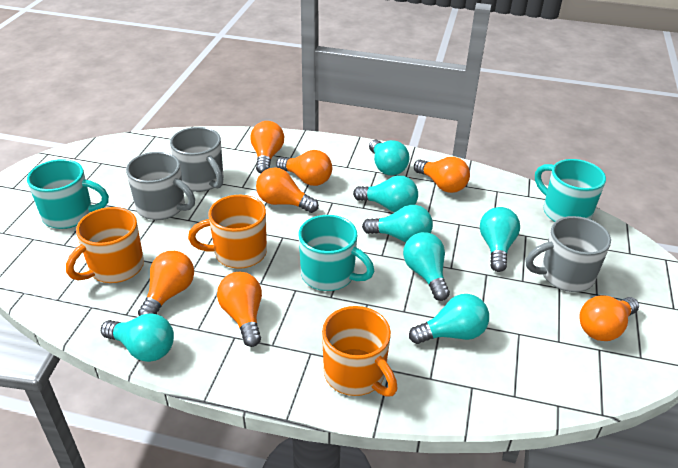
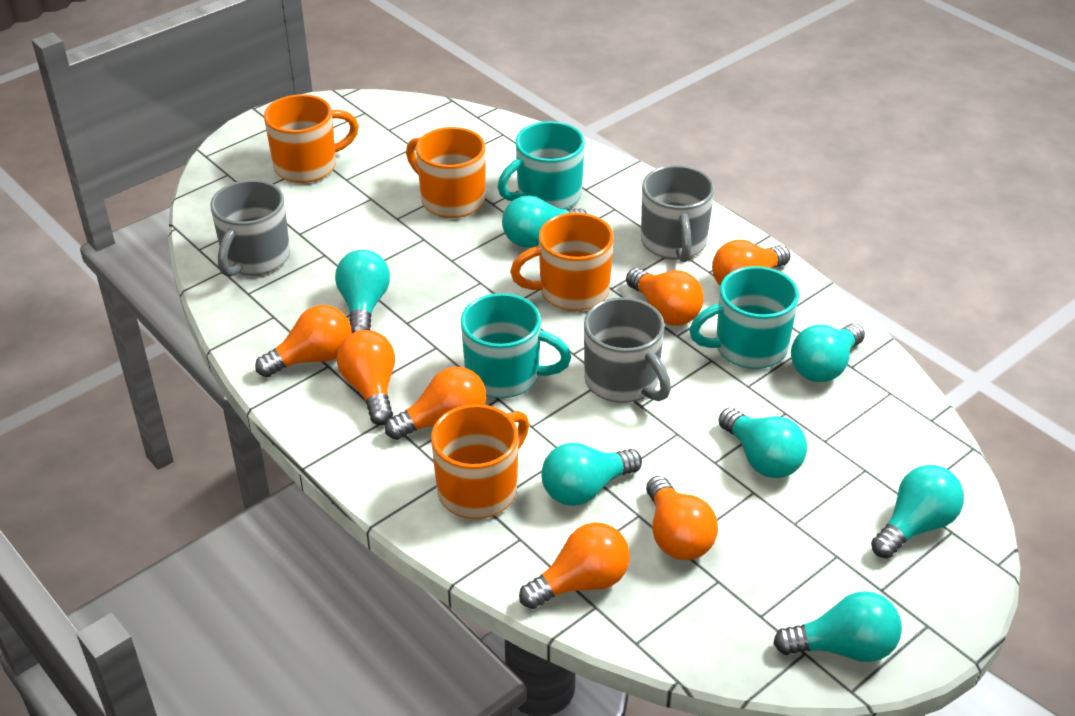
orange mug: [66,207,144,283] [188,195,267,269] [322,306,398,397] = 3 -> [264,94,359,183] [406,127,486,218] [431,404,529,519] [510,213,614,311] = 4

